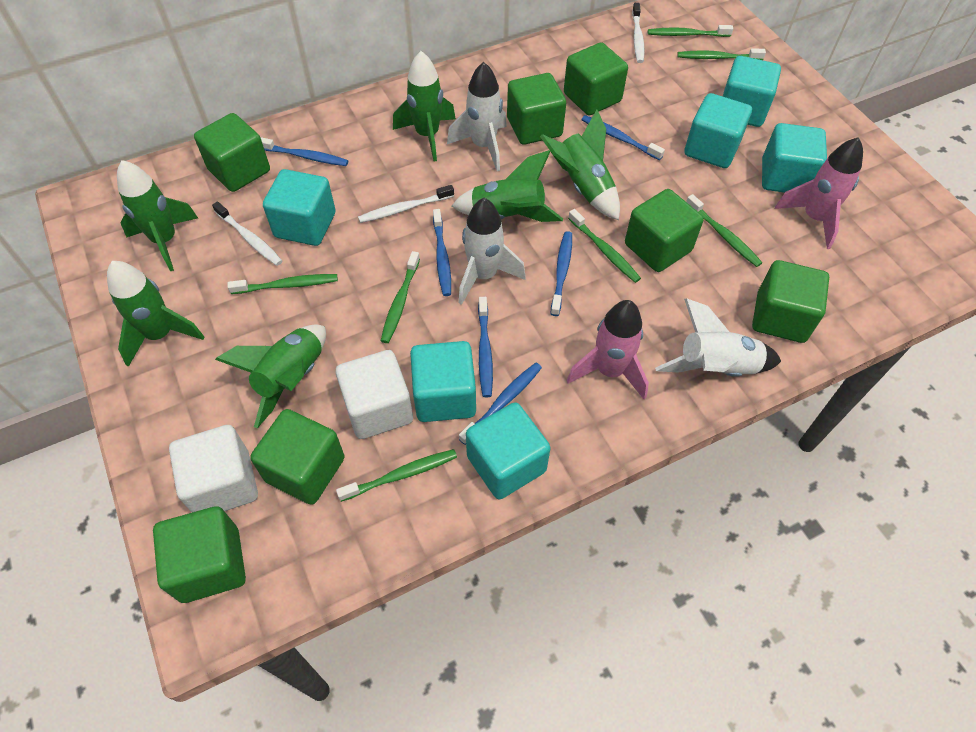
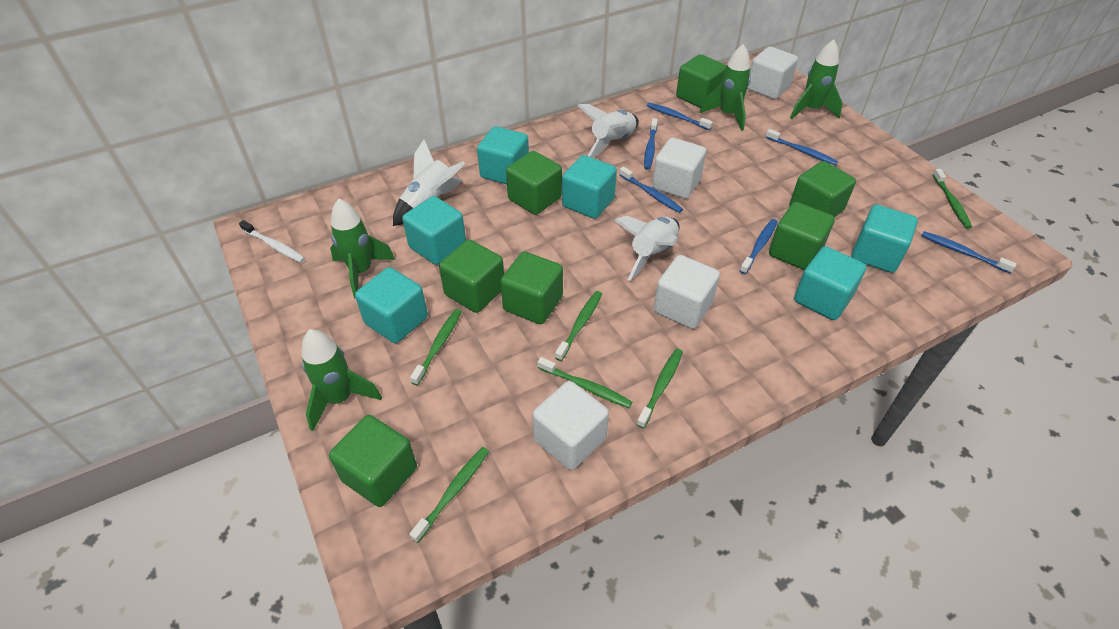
green rocket: [107,261,204,367] [117,160,198,271] [215,325,326,428] [393,51,456,162] [452,150,563,222] [540,110,620,220] = 6 -> [301,329,382,431] [330,199,395,298] [700,44,751,131] [790,40,843,119] = 4
green toothbrush: [228,274,338,294] [336,449,457,502] [381,251,420,343] [568,209,641,283] [648,25,733,37] [677,48,766,60] [686,194,762,267] = 7 -> [409,447,489,543] [410,309,462,385] [538,357,632,408] [555,291,602,361] [637,348,683,428] [933,169,972,229] = 6
pink rocket: [567,300,649,400] [775,137,863,249] = 2 -> none = 0
white cube: [169,425,258,512] [335,350,413,439] = 2 -> [532,381,609,470] [652,138,706,199] [654,255,720,329] [747,46,798,100] = 4
white toothbrush: [212,201,282,266] [358,185,454,223] [632,3,645,63] = 3 -> [239,220,305,263] = 1

